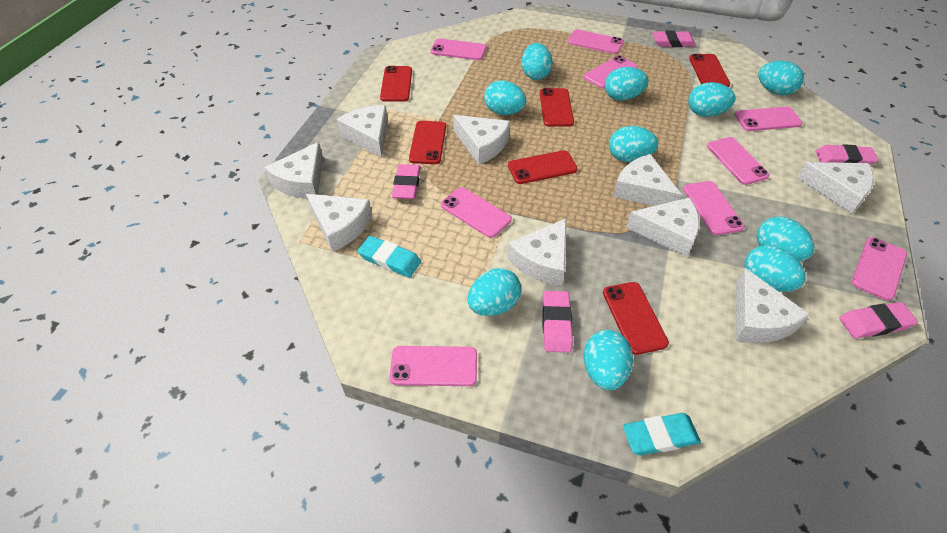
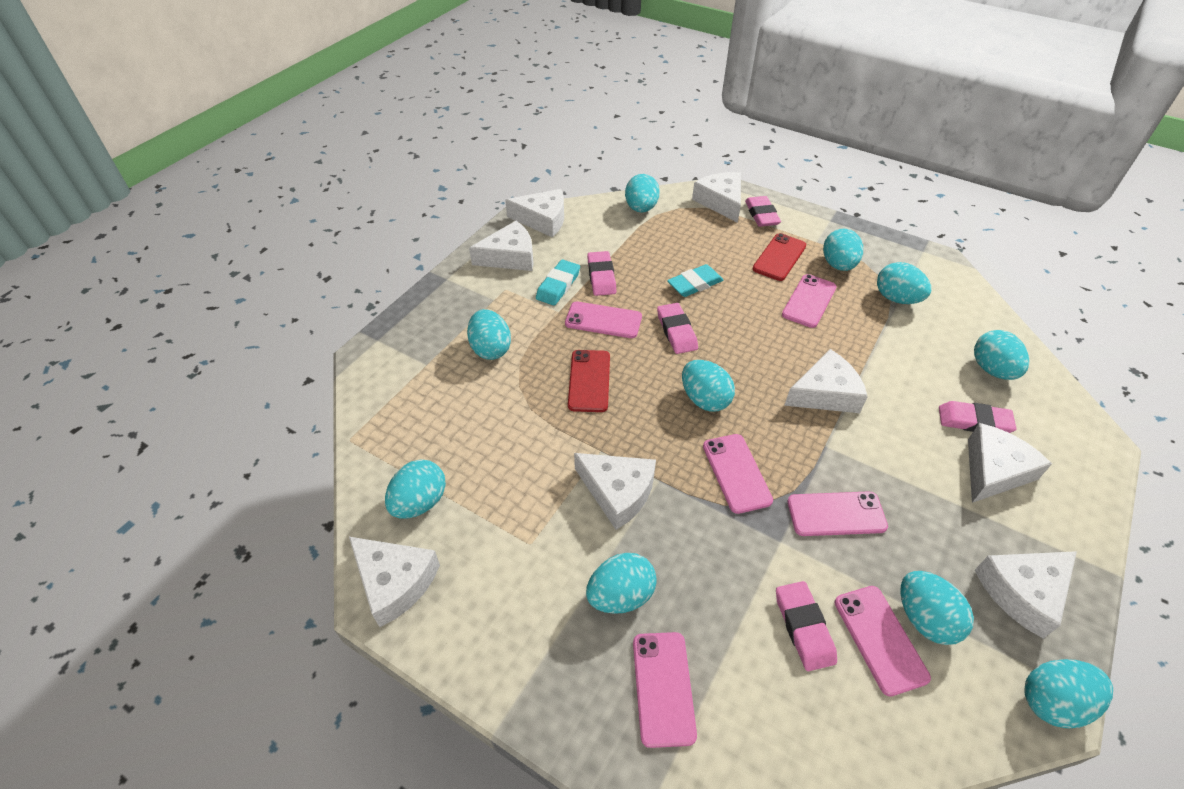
pink phone: [389,346,477,386] [431,38,486,60] [441,187,512,238] [568,29,624,54] [584,55,638,89] [683,181,744,235] [707,137,770,185] [735,107,802,131] [852,237,907,301] = 9 -> [565,301,642,338] [633,632,697,748] [703,434,773,514] [782,274,837,328] [787,491,888,536] [835,586,931,697] = 6
red phone: [380,66,412,102] [409,121,446,164] [508,150,578,184] [540,88,574,127] [603,282,669,355] [689,54,730,87] = 6 -> [568,350,610,412] [753,233,806,281] = 2
white cheese: [264,142,323,199] [306,194,372,252] [337,105,388,158] [453,115,510,164] [508,218,566,286] [613,154,682,206] [626,197,699,257] [736,268,810,343] [797,162,874,214] = 9 -> [349,537,440,627] [469,221,534,271] [505,189,564,238] [574,453,656,530] [692,172,741,223] [784,349,868,413] [968,423,1052,503] [975,551,1077,639] = 8

